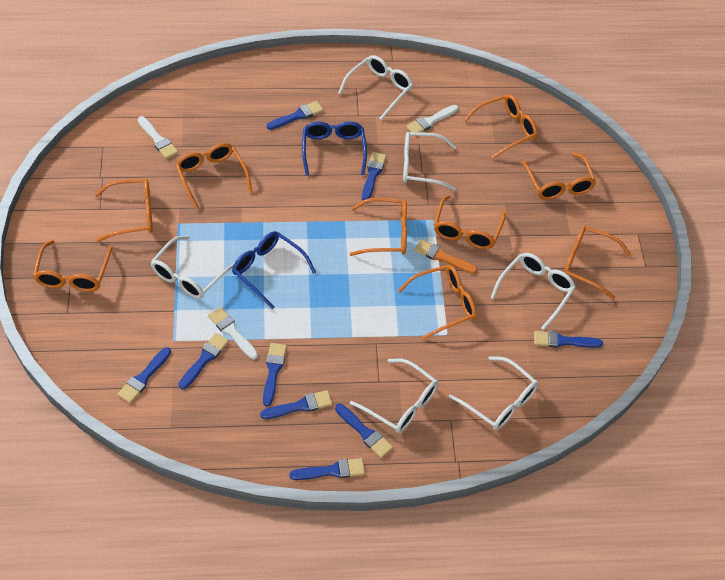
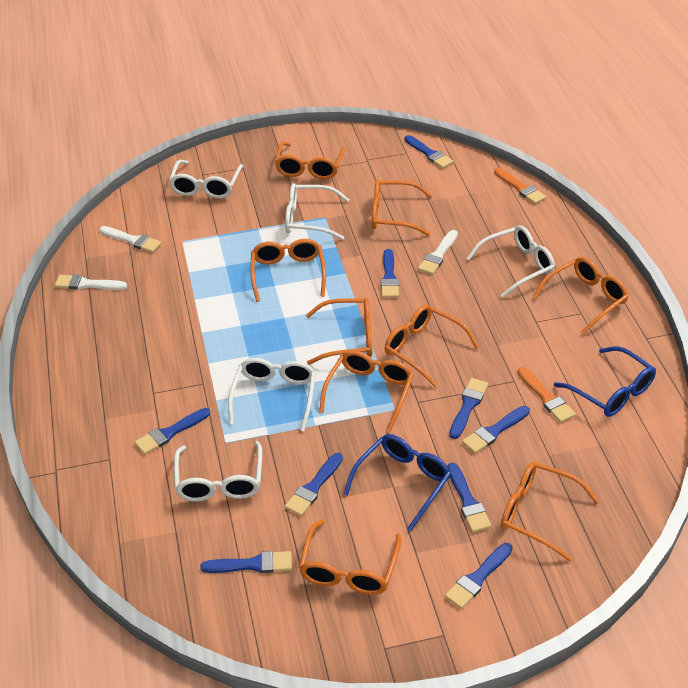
orange brush: [414,239,477,274] = 1 -> [494,168,546,204] [517,367,576,423] = 2
white glasses: [151,236,234,299] [338,55,413,120] [350,358,438,433] [403,132,456,190] [449,356,538,430] [491,253,576,330] = 6 -> [169,160,244,199] [174,441,262,502] [228,358,316,431] [285,183,349,240] [466,225,555,297] = 5

